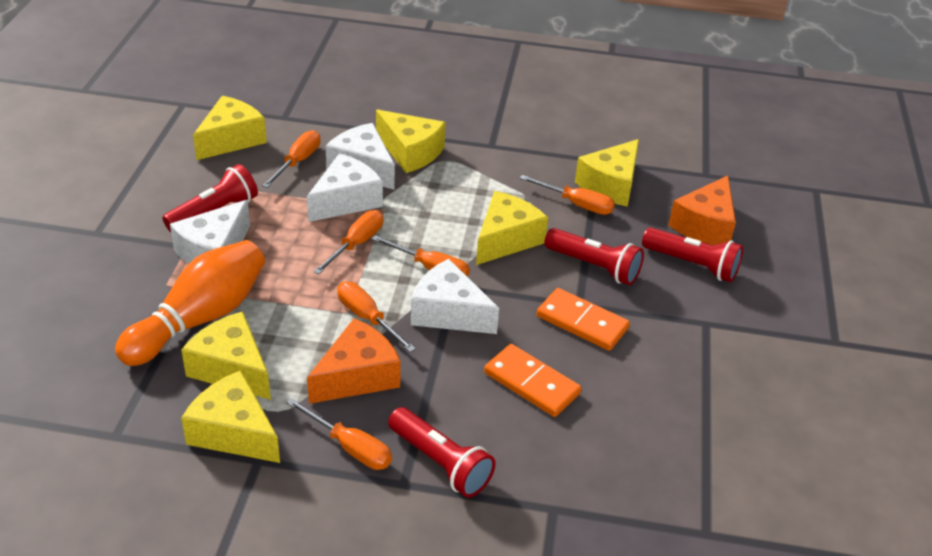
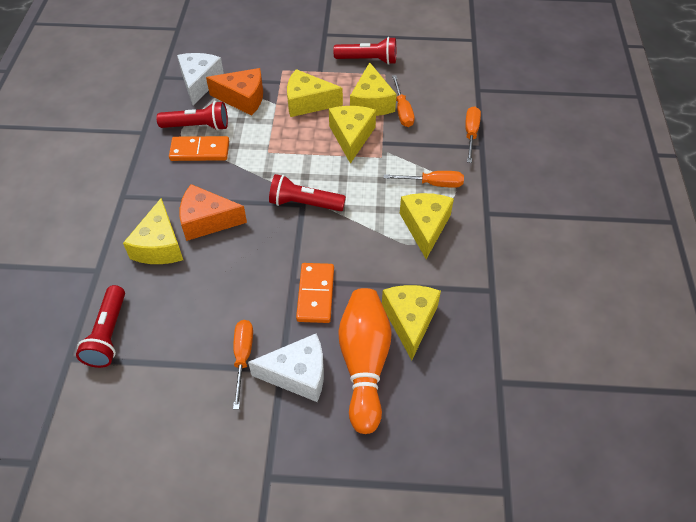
orange screwdriver: [262,130,320,188] [287,398,392,470] [313,210,383,274] [337,282,416,352] [371,235,470,277] [520,175,615,215] = 6 -> [233,320,253,410] [384,171,464,188] [392,75,415,127] [465,106,481,163] = 4
white cheese: [170,200,250,264] [307,153,383,222] [326,123,395,190] [411,259,499,334] = 4 -> [177,53,224,106] [248,334,324,402] = 2

